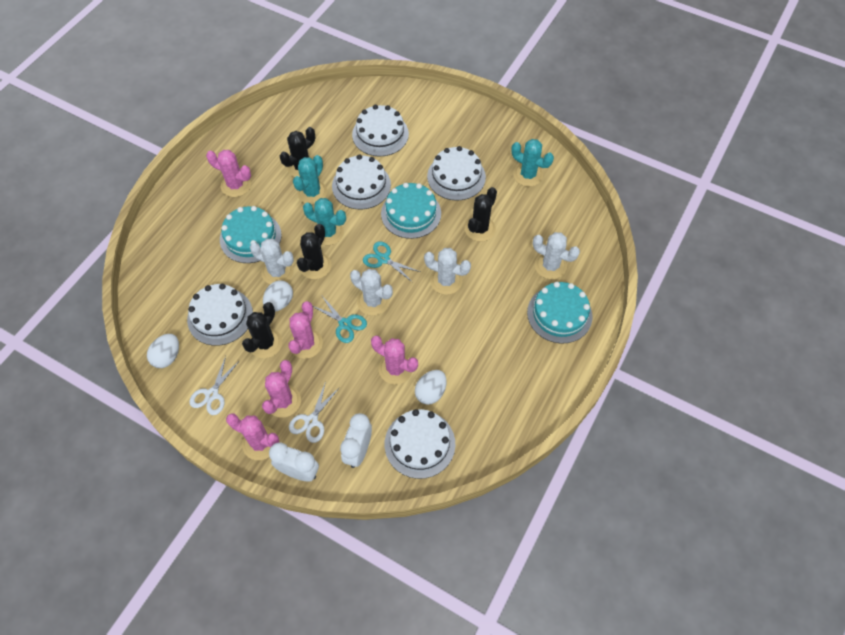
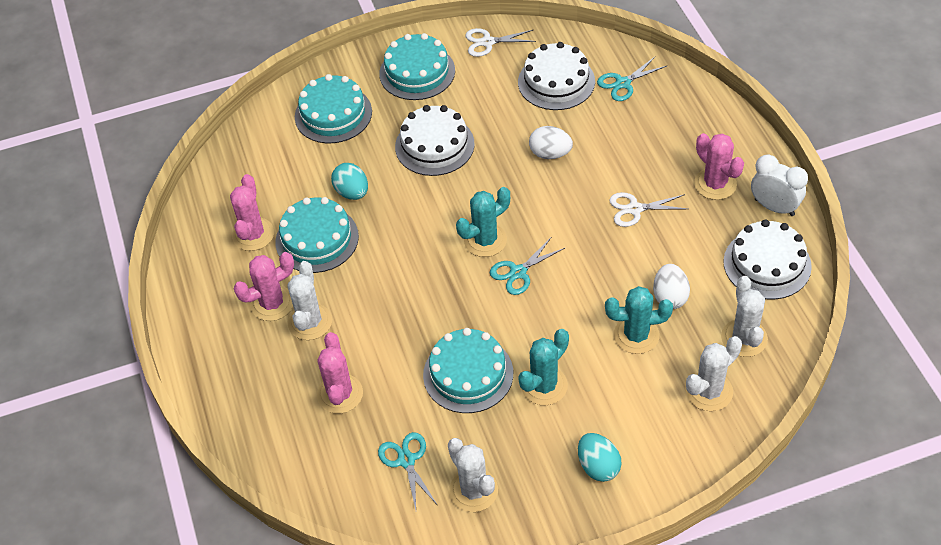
black cactus: [242,302,282,358] [280,127,315,177] [297,224,331,279] [465,187,497,242] = 4 -> none = 0
pink cactus: [206,150,251,197] [226,413,279,460] [262,360,301,417] [288,301,323,359] [371,336,418,384] = 5 -> [230,174,274,251] [234,252,294,321] [317,332,363,414] [694,133,744,200] = 4
turquoise cake: [220,206,282,263] [381,183,441,239] [527,282,593,344] = 3 -> [275,197,359,273] [295,74,372,143] [379,33,455,100] [423,328,513,413] = 4
turquoise egg: none = 0 -> [331,163,368,200] [578,433,622,482] = 2
turquoise scissors: [313,296,367,343] [363,241,420,282] = 2 -> [378,432,437,510] [490,238,565,295] [597,57,667,101] = 3
white cake: [187,284,253,346] [332,154,391,210] [352,105,409,156] [385,409,455,479] [427,146,486,201] = 5 -> [395,105,474,176] [518,42,595,110] [723,219,812,299] = 3
white clock: [269,442,319,481] [340,413,372,468] = 2 -> [751,155,808,216] = 1
white egg: [147,334,179,368] [263,280,293,312] [415,370,447,405] = 3 -> [529,126,573,159] [653,264,690,309] = 2

